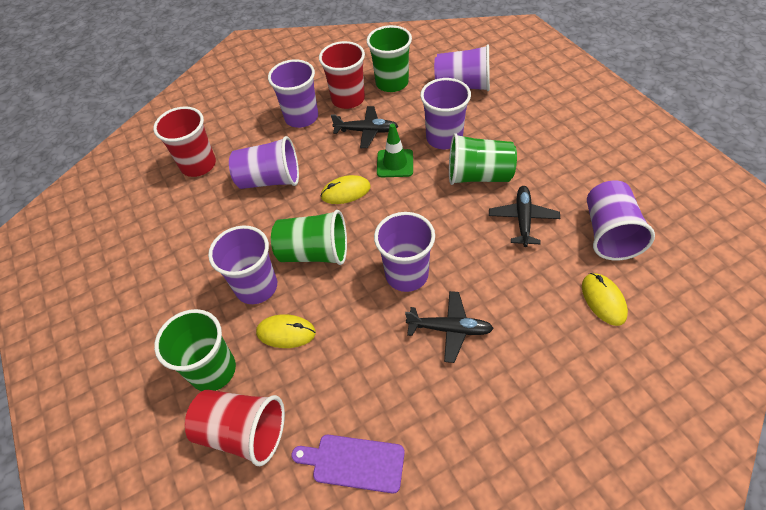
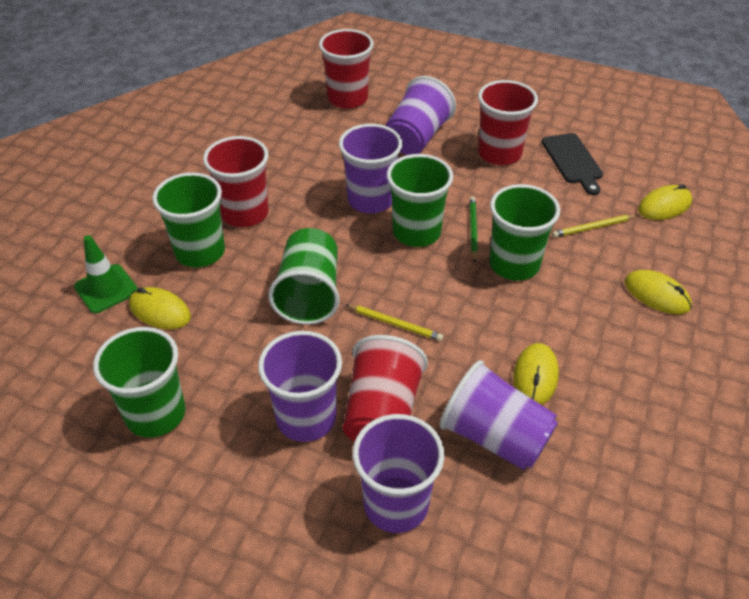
black cutting board: none = 0 -> [542,133,603,195] = 1
black plane: [331,106,398,148] [405,291,494,363] [489,186,560,247] = 3 -> none = 0
green cup: [154,309,236,391] [271,210,347,265] [366,25,412,92] [449,133,517,185] = 4 -> [93,327,186,438] [152,172,225,268] [268,228,340,325] [387,154,453,247] [489,184,560,281] = 5
green pencil: none = 0 -> [469,196,478,262] = 1
purple cup: [208,225,277,304] [229,136,299,189] [268,59,318,128] [374,212,435,292] [420,78,471,149] [434,44,490,91] [587,180,655,261] = 7 -> [258,331,342,442] [339,124,403,213] [353,414,444,533] [385,76,456,155] [440,360,558,470] = 5
purple cutting board: [291,435,405,494] = 1 -> none = 0
red cup: [153,106,216,177] [185,390,285,466] [319,41,365,109] = 3 -> [203,136,268,227] [319,29,374,109] [343,335,428,442] [478,80,538,165] = 4
yellow mouse: [256,314,316,348] [320,175,371,204] [582,273,628,326] = 3 -> [129,287,191,329] [513,343,559,405] [625,270,692,314] [638,184,692,220] = 4
yellow pencil: none = 0 -> [346,305,443,341] [552,215,638,238] = 2

